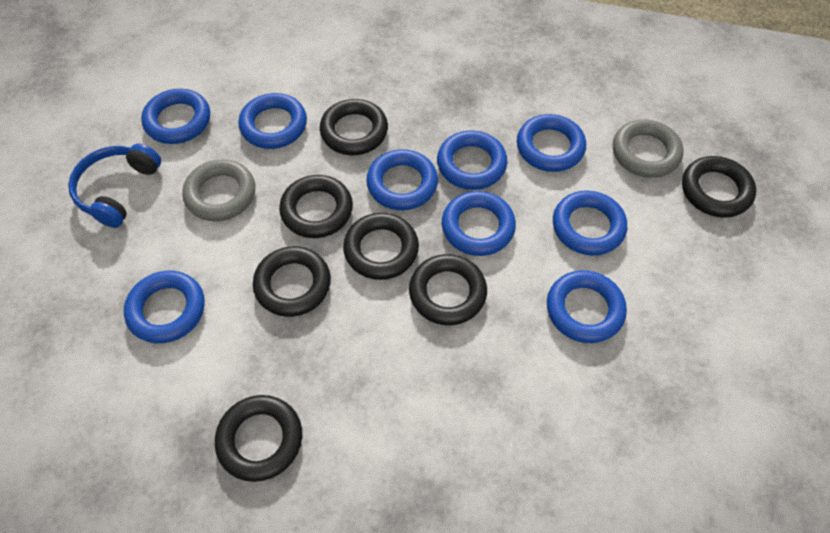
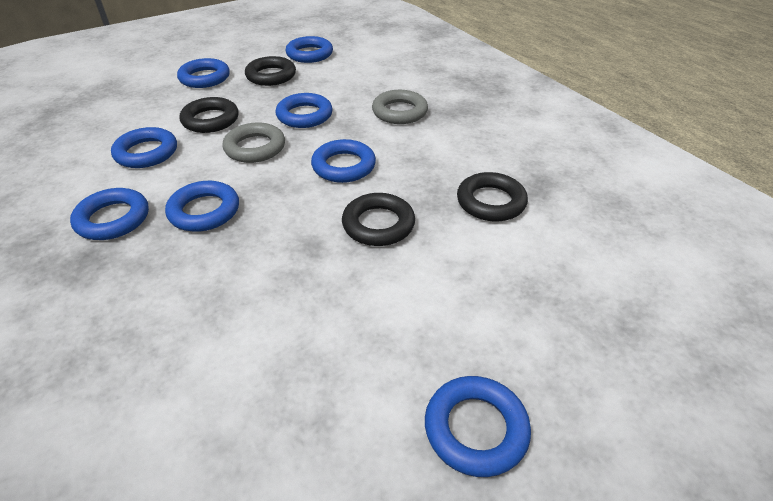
black ring: [215,395,302,482] [253,246,331,317] [279,175,353,238] [320,99,388,155] [343,213,419,280] [409,254,487,325] [682,156,756,218] = 7 -> [180,97,239,133] [245,56,296,86] [342,193,415,246] [457,172,528,221] = 4
blue headphones: [68,144,161,228] = 1 -> none = 0
blue ring: [124,271,205,343] [141,89,210,144] [238,93,307,149] [366,149,438,210] [437,131,508,190] [442,191,516,256] [517,114,586,172] [547,270,627,343] [553,190,627,256] = 9 -> [70,188,149,240] [111,127,177,168] [165,181,239,232] [177,58,230,88] [275,93,333,128] [286,36,333,63] [311,139,376,183] [425,376,531,477] = 8

